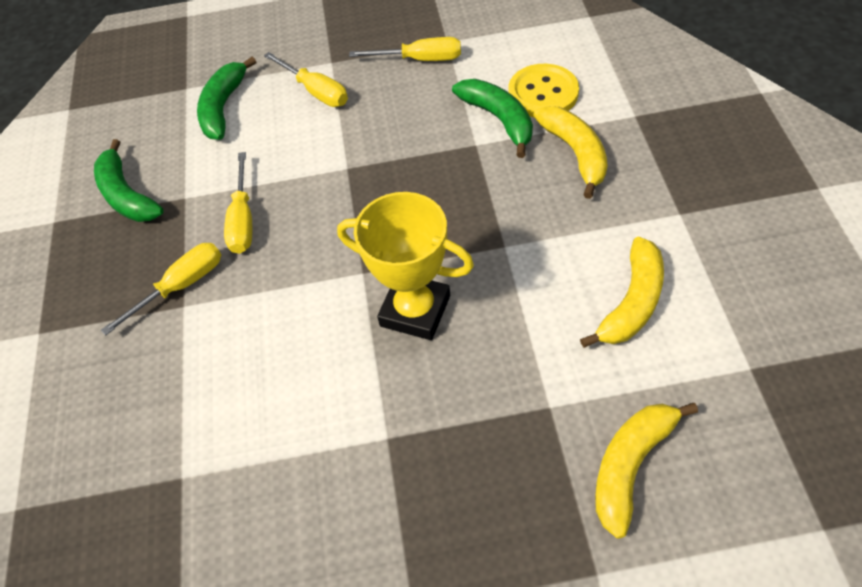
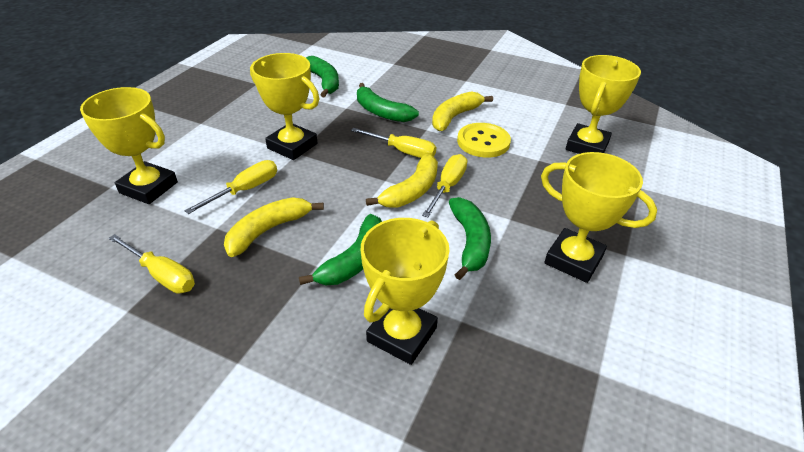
green banana: [94,139,163,222] [197,56,257,140] [452,79,533,158] = 3 -> [299,214,382,286] [306,56,339,97] [357,83,419,122] [449,197,491,280] = 4
yellow trophy: [337,192,474,340] = 1 -> [80,87,178,204] [250,53,320,160] [361,218,449,365] [541,152,657,283] [566,55,641,154] = 5

